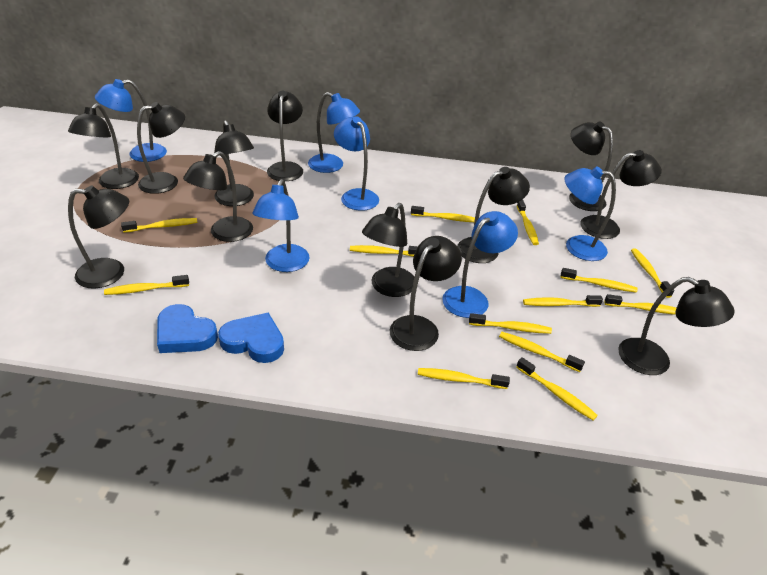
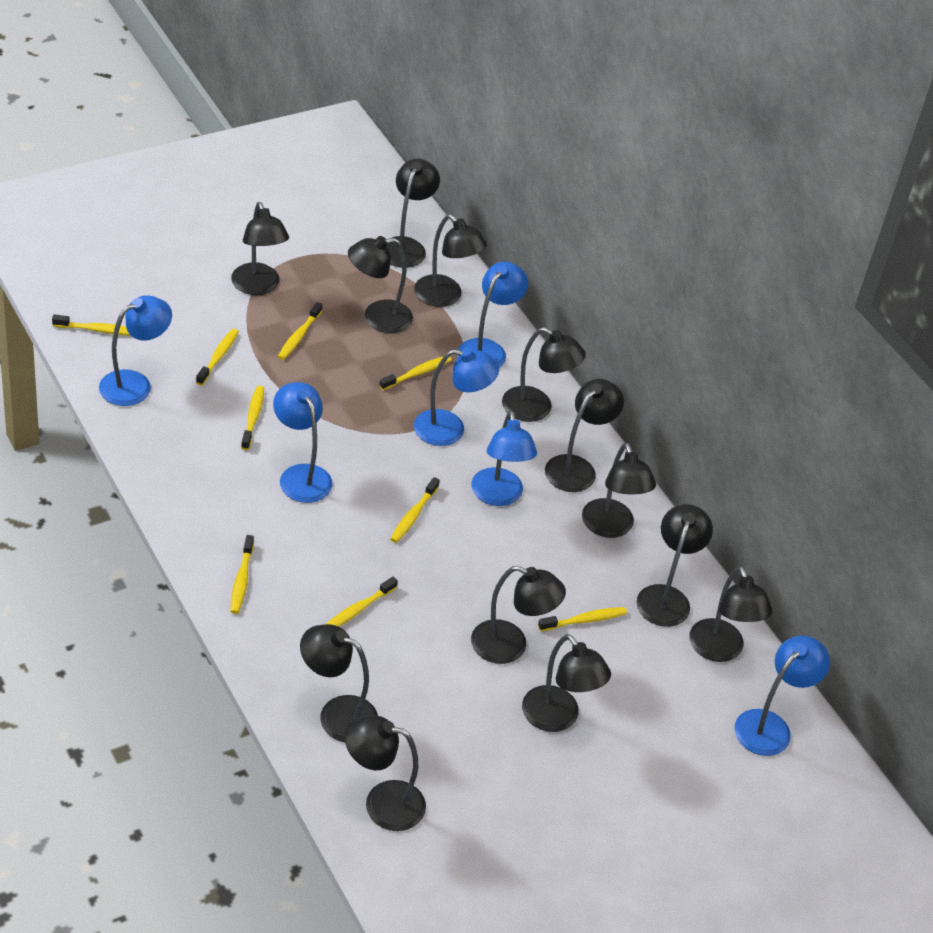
black lamp: [68,103,139,189] [68,186,129,288] [137,102,185,194] [183,151,253,242] [214,120,254,206] [267,91,303,181] [362,203,414,297] [390,236,462,351] [457,167,530,263] [569,122,613,211] [580,150,662,239] [618,277,735,375] = 12 -> [231,202,289,295] [300,624,378,742] [345,715,426,831] [348,236,413,333] [386,159,440,268] [414,214,487,307] [471,566,566,664] [502,327,586,422] [522,634,611,732] [545,379,624,492] [582,443,656,538] [637,504,713,627] [689,566,773,662] = 13
blue heart: [157,304,218,353] [218,312,284,363] = 2 -> none = 0
yellow toothbrush: [104,275,189,295] [121,218,197,233] [350,245,418,257] [411,206,475,222] [418,368,510,389] [469,313,552,334] [499,332,585,372] [516,357,598,421] [517,200,539,245] [523,295,603,307] [561,268,638,293] [604,294,676,315] [631,248,674,298] = 13 -> [52,315,130,335] [196,329,239,385] [230,535,254,614] [241,386,264,450] [278,302,323,360] [325,577,398,627] [379,356,452,390] [390,477,440,543] [538,607,627,631] = 9

